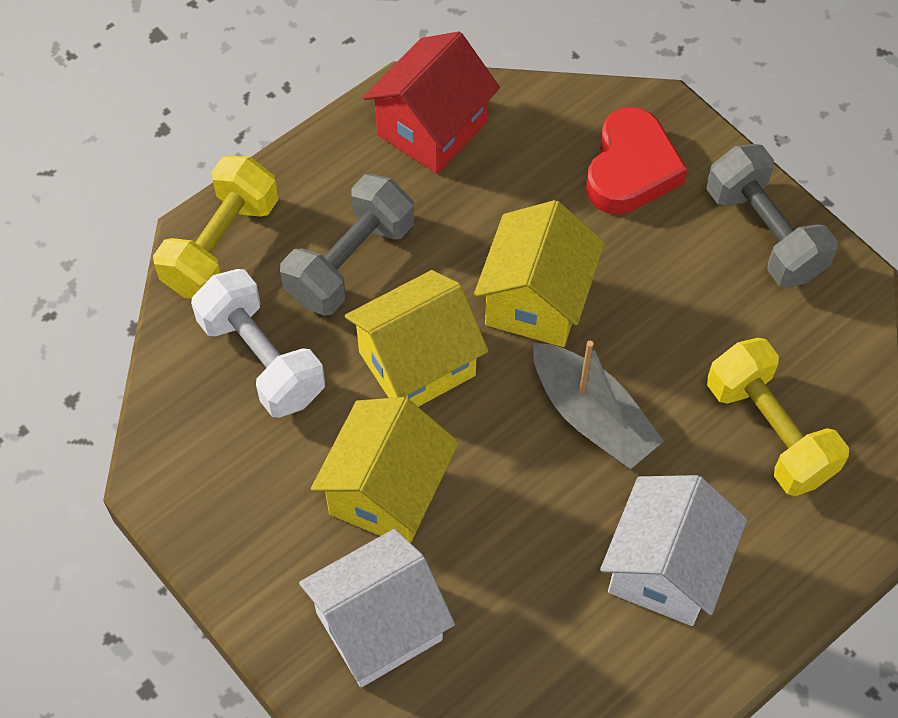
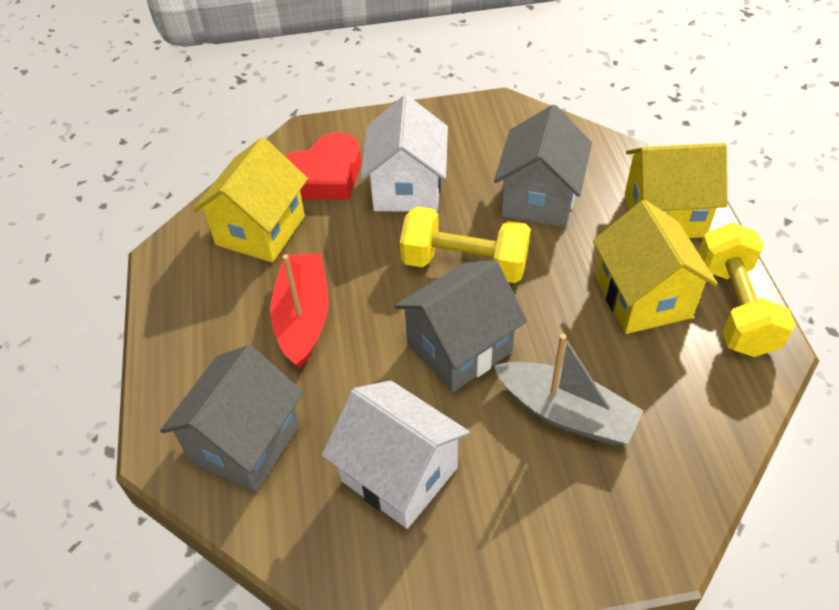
grey dumbbell: [280,174,414,315] [706,144,838,287] = 2 -> none = 0
grey house: none = 0 -> [160,345,303,492] [394,260,527,392] [494,105,592,227] = 3
red boat: none = 0 -> [270,253,328,368] = 1
red house: [363,32,500,174] = 1 -> none = 0
white dumbbell: [191,269,325,418] = 1 -> none = 0

